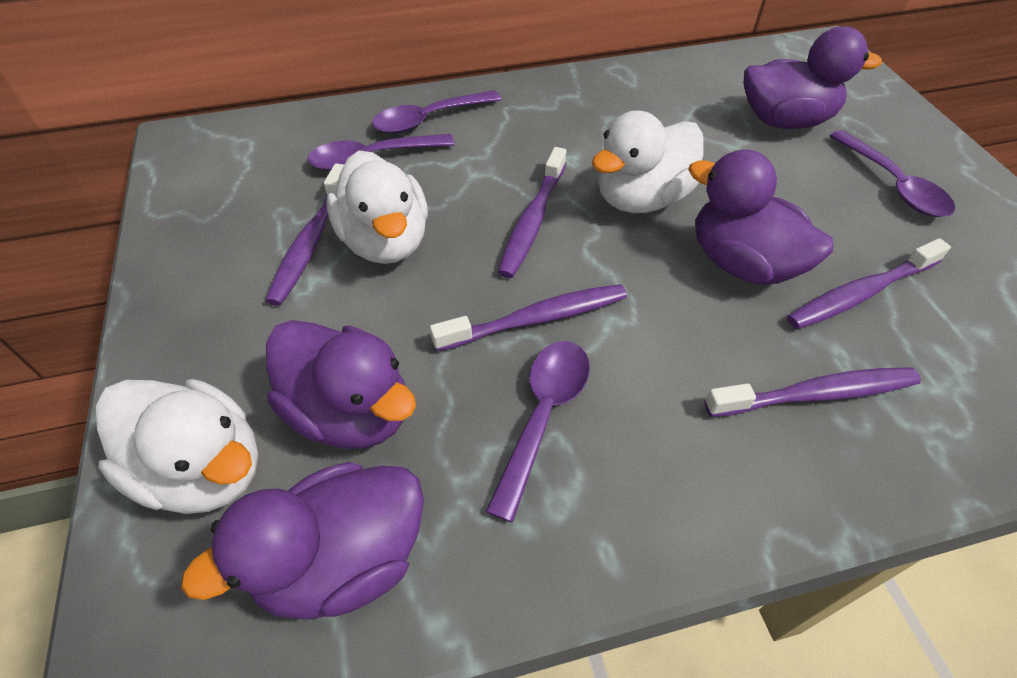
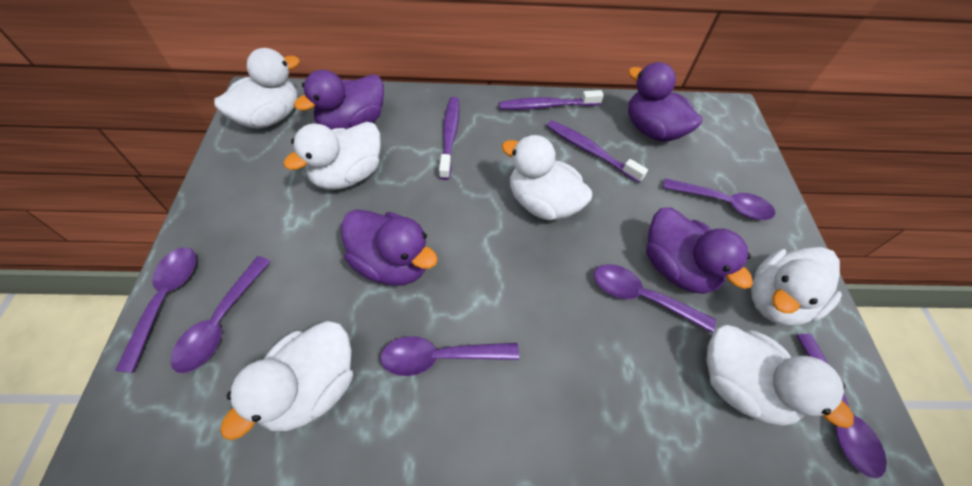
purple spoon: [307,134,454,170] [372,90,501,134] [485,341,590,522] [830,130,955,217] = 4 -> [115,247,196,373] [171,256,271,373] [380,336,519,376] [594,264,716,333] [663,178,775,220] [796,334,887,478] = 6
purple toothbrush: [265,164,344,306] [430,284,627,351] [498,147,566,278] [705,367,921,417] [787,238,951,329] = 5 -> [439,97,460,180] [499,90,604,110] [546,120,648,183] = 3
white duck: [96,379,258,514] [326,150,428,264] [592,110,703,213] = 3 -> [214,48,300,129] [220,321,353,440] [283,122,381,190] [501,135,593,220] [706,325,854,428] [751,247,842,326] = 6

